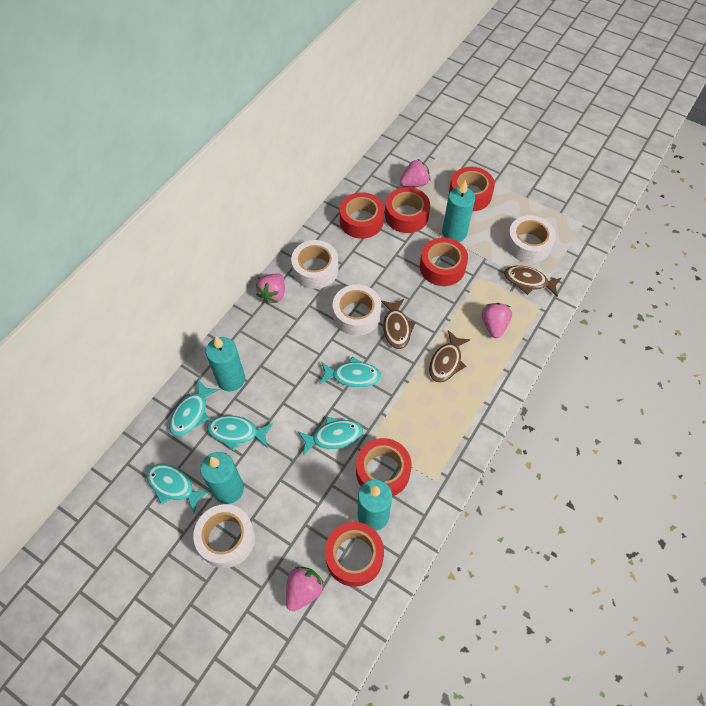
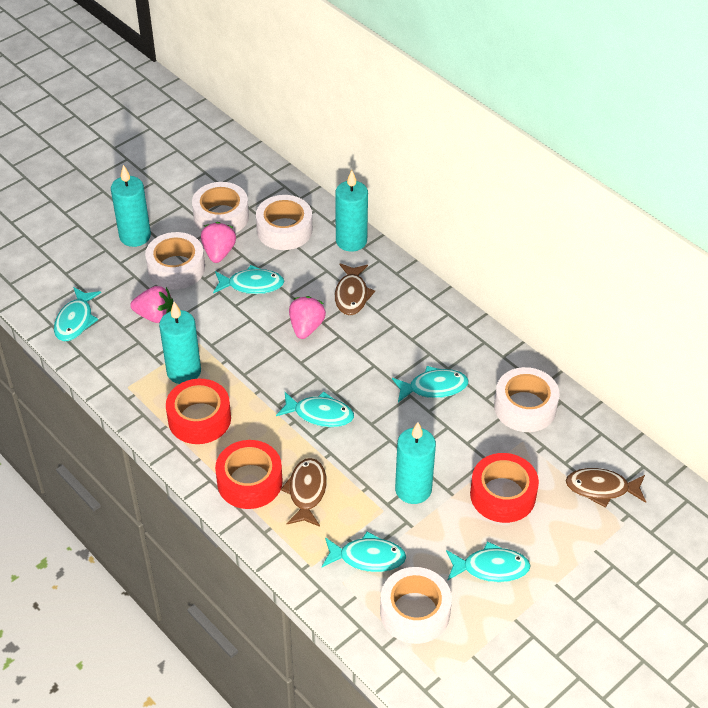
pink strawberry: [256,273,285,304] [286,566,324,611] [400,159,431,187] [481,303,512,338] = 4 -> [130,286,173,323] [201,222,236,263] [289,296,326,339] = 3
red tape: [325,522,384,587] [340,192,384,239] [356,438,412,497] [385,187,430,233] [420,238,468,286] [449,167,495,211] = 6 -> [166,379,231,444] [215,440,283,509] [470,453,539,523] = 3
turquoise fish: [147,464,211,513] [169,380,220,437] [207,415,273,451] [298,417,363,456] [319,357,381,388] = 5 -> [54,287,101,341] [213,265,285,294] [276,391,354,427] [322,531,406,572] [392,366,469,402] [446,541,531,582] = 6
white tape: [193,504,255,568] [291,240,339,289] [333,285,381,336] [506,215,556,263] = 4 -> [145,232,205,290] [192,182,249,233] [256,195,312,250] [380,567,452,644] [494,367,560,432] = 5

